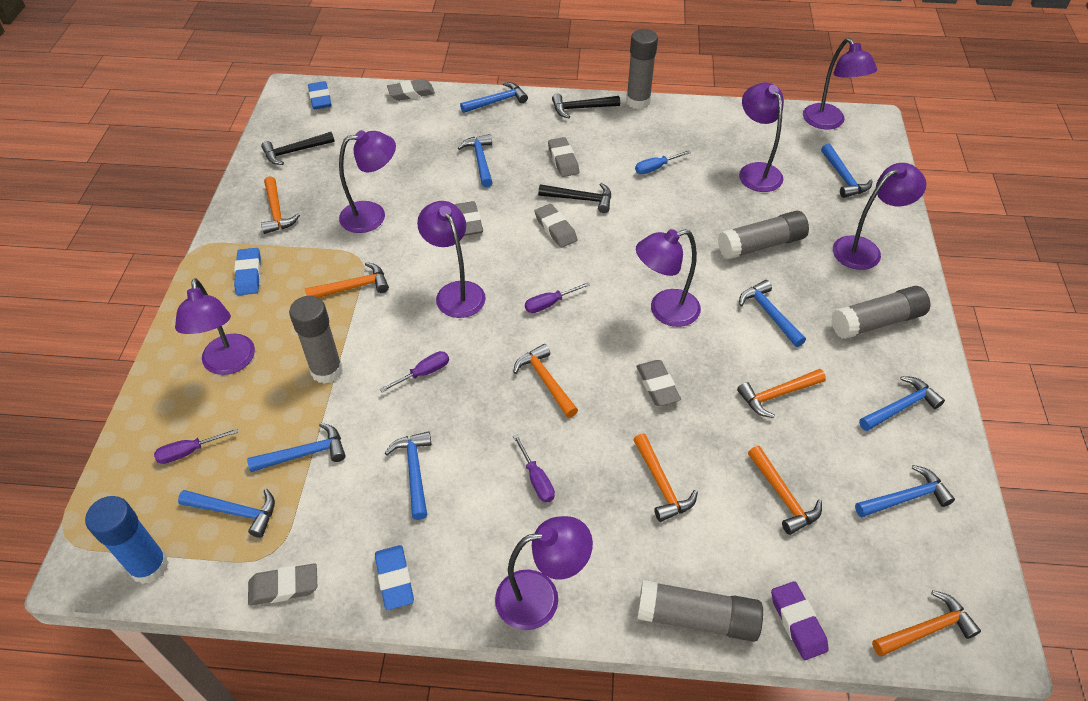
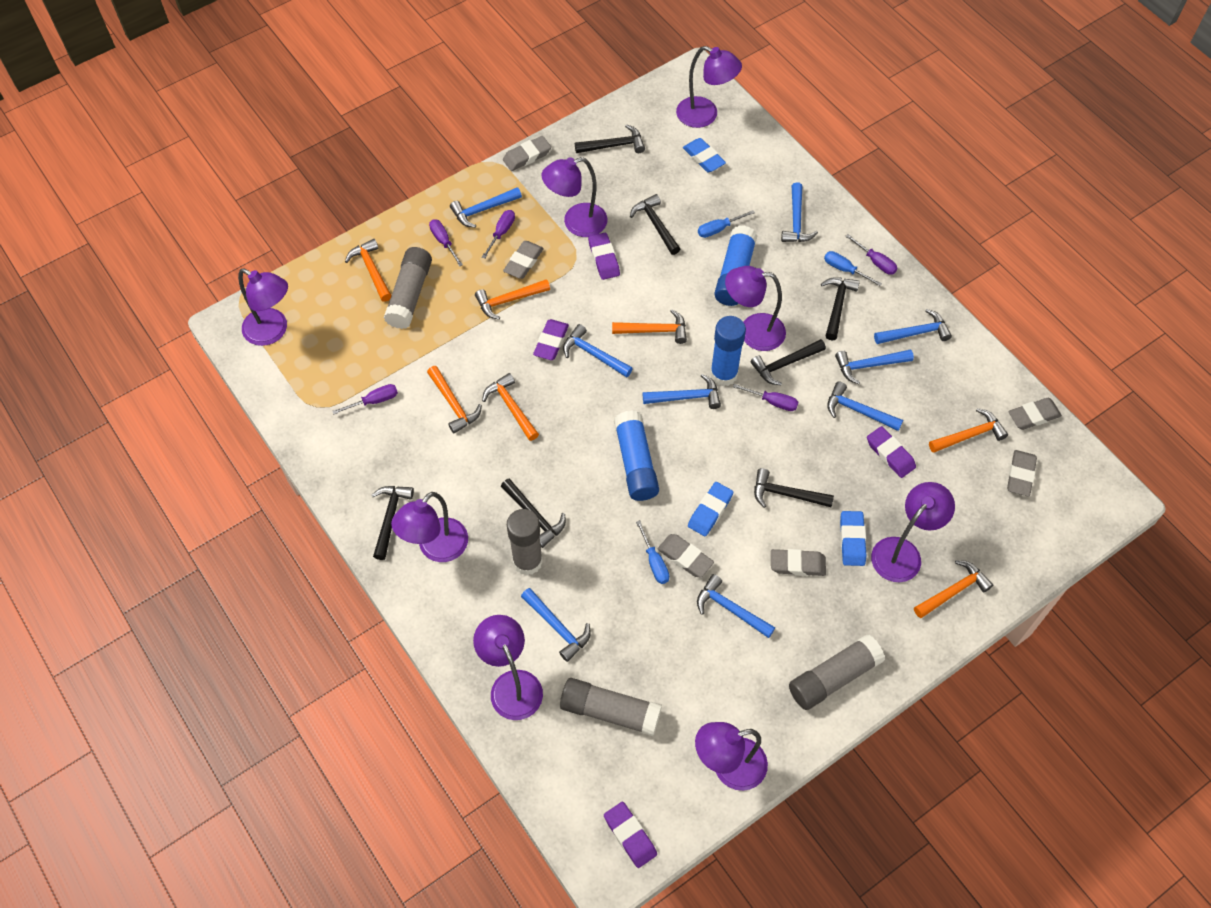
black hammer: [261,132,335,165] [538,183,611,213] [552,94,620,118] = 3 -> [372,486,414,560] [501,479,566,548] [575,124,645,153] [630,194,680,255] [751,339,826,385] [754,468,834,508] [821,277,860,340] = 7
blue glue stick: [85,496,169,584] = 1 -> [614,410,659,501] [710,316,746,386] [714,226,758,306] = 3
blue screwdriver: [635,150,691,174] = 1 -> [636,520,669,584] [698,210,755,238] [824,251,882,286] = 3
grey glue stick: [289,296,343,384] [626,29,658,109] [637,580,763,642] [718,211,809,259] [831,286,930,339] = 5 -> [384,247,432,329] [507,509,543,576] [560,678,662,736] [789,634,885,710] = 4
purple eraser: [771,581,829,660] = 1 -> [533,319,569,360] [588,233,620,280] [604,802,657,868] [867,426,916,478] = 4
purple screwdriver: [154,428,238,464] [380,351,449,392] [513,434,555,502] [525,282,590,313] = 4 -> [332,384,398,414] [429,219,463,267] [482,210,515,259] [733,384,798,411] [845,234,897,275] = 5

